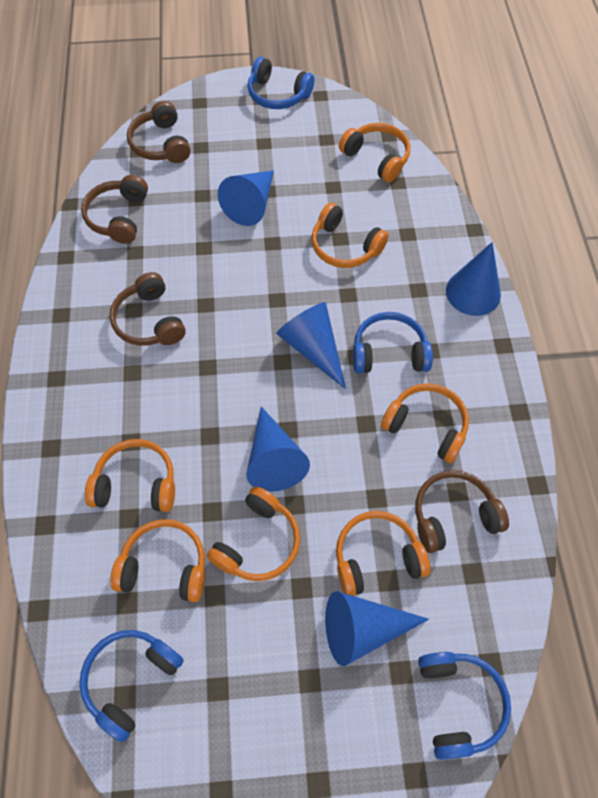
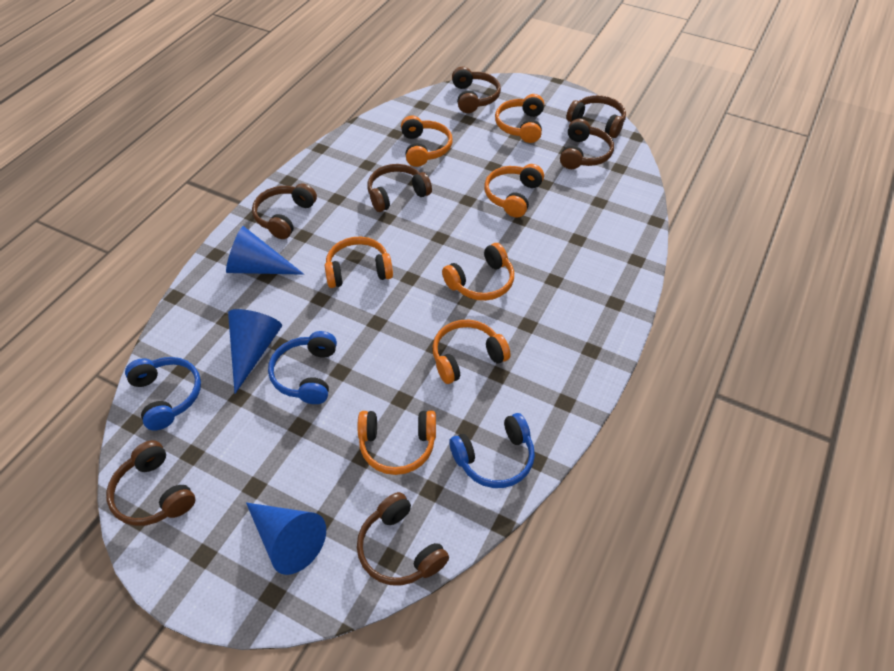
blue cone: [218,170,274,226] [246,406,310,492] [276,302,346,390] [325,591,429,666] [446,242,501,316] = 5 -> [226,226,304,275] [228,309,282,394] [246,503,326,575] = 3
blue headphones: [80,630,184,742] [248,57,315,109] [353,312,433,373] [418,652,511,760] = 4 -> [125,357,201,431] [268,331,337,404] [449,413,535,488] = 3
brown headphones: [81,175,148,244] [109,272,186,346] [127,101,191,163] [415,470,509,553] = 4 -> [106,440,195,526] [252,183,317,239] [357,492,449,586] [367,164,432,212] [452,67,501,113] [560,119,614,169] [566,95,626,138] = 7

